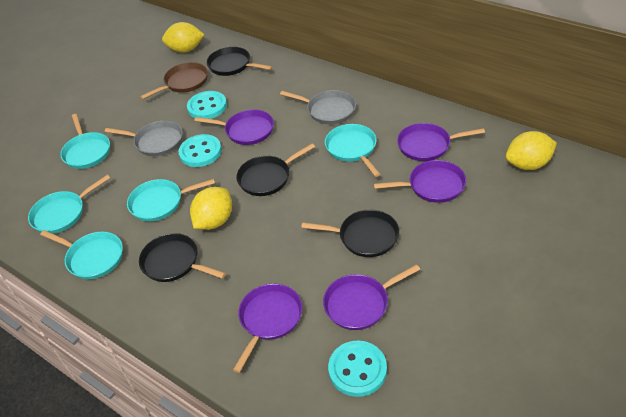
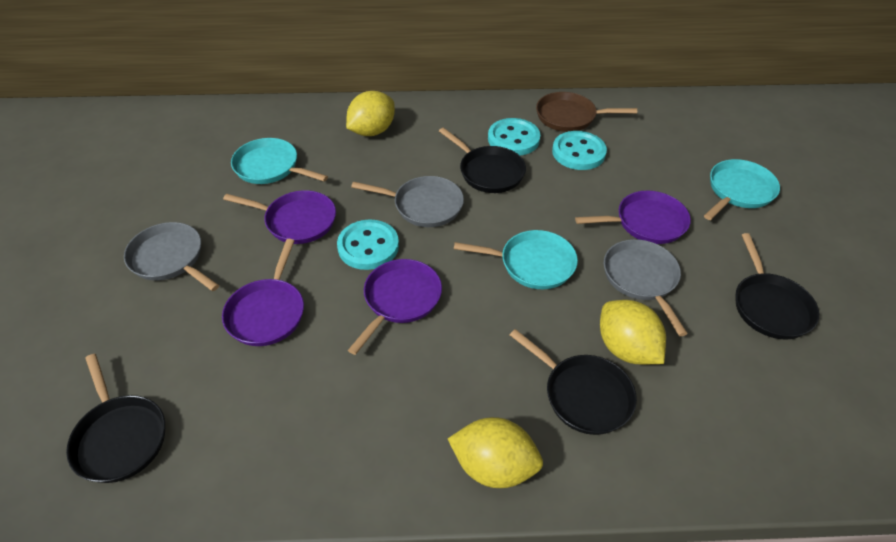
grey pan: [105,121,183,156] [280,90,356,124] = 2 -> [124,222,219,291] [351,176,464,227] [604,239,688,336] = 3
purple pan: [195,110,274,145] [233,284,302,373] [323,264,420,330] [373,160,466,203] [397,123,485,161] = 5 -> [222,239,304,346] [223,190,336,244] [348,259,442,355] [575,191,691,244] = 4
turquoise pan: [28,175,110,234] [40,230,123,279] [60,114,110,169] [127,179,215,221] [325,124,380,177] = 5 -> [231,138,328,184] [454,230,578,289] [704,159,780,220] = 3

